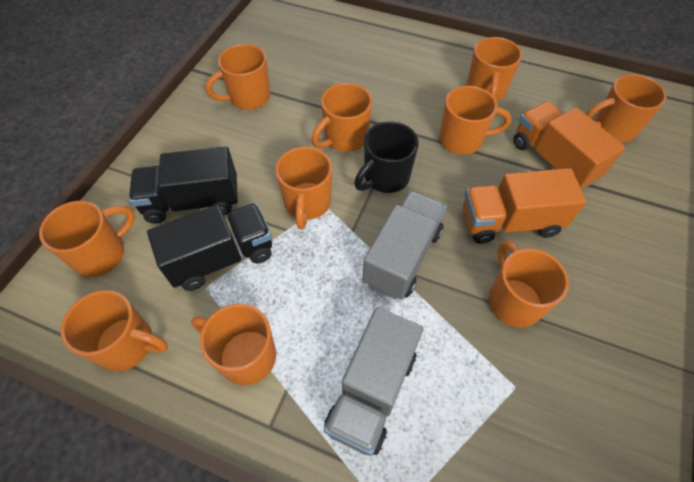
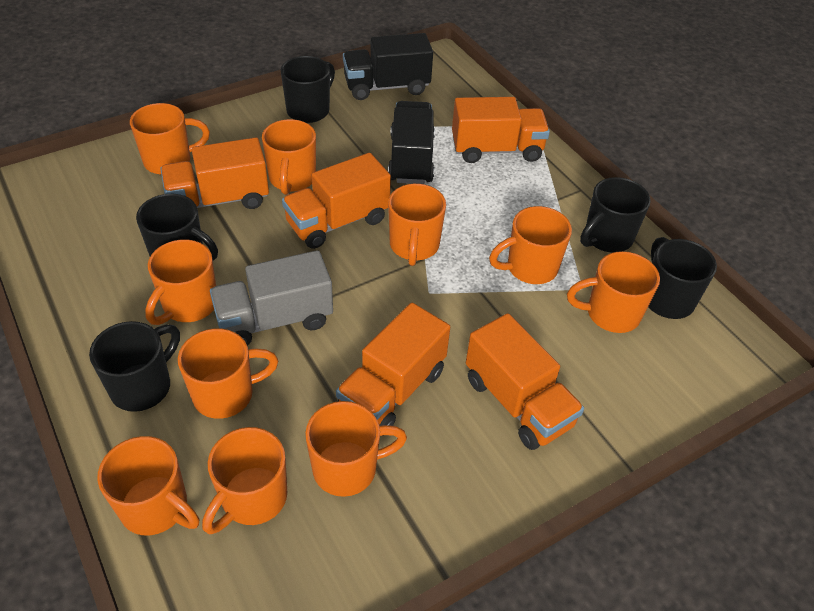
black mug: [354,121,419,193] = 1 -> [89,321,180,412] [136,194,218,260] [280,56,335,123] [580,177,651,253] [648,237,717,319] = 5
grey truck: [324,307,424,456] [362,190,447,300] = 2 -> [210,250,333,346] = 1
orange truck: [463,168,586,244] [513,101,625,190] = 2 -> [160,137,269,209] [282,153,391,249] [336,303,450,436] [452,97,550,163] [466,313,584,450] = 5

